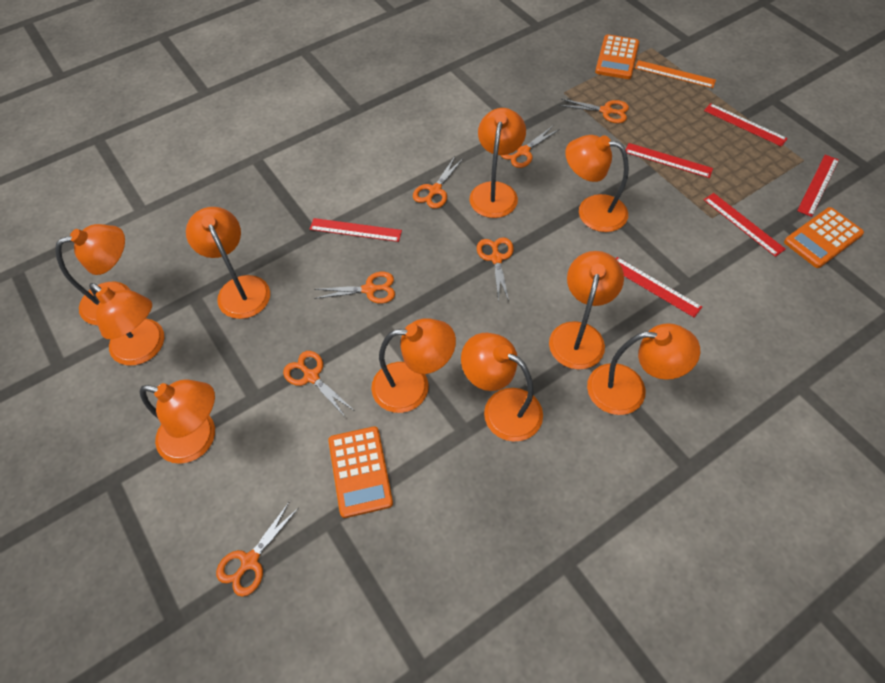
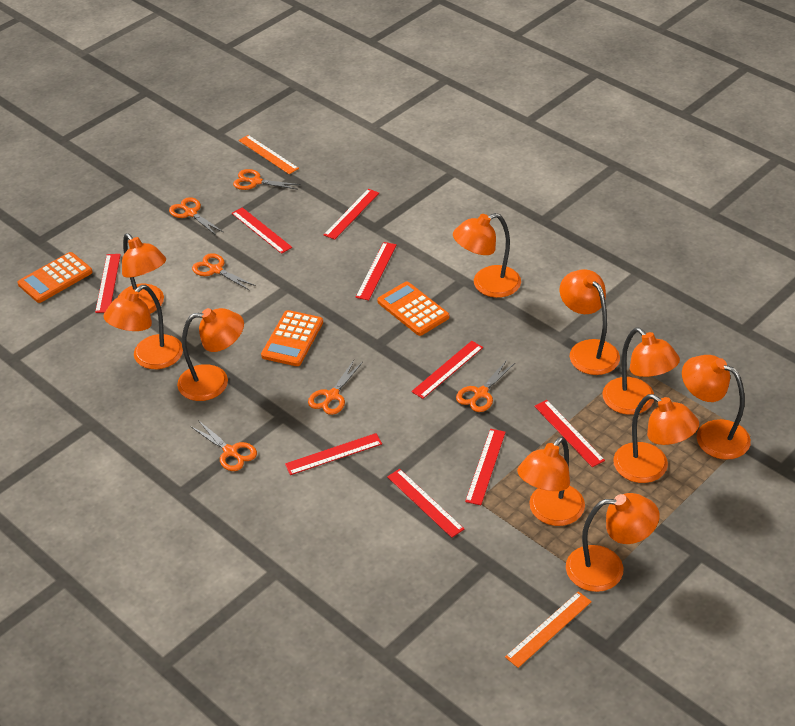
orange ruler: [635,60,716,88] = 1 -> [238,135,299,174] [505,591,592,668] = 2
orange scissors: [216,501,298,597] [283,351,355,418] [314,272,395,303] [413,156,463,209] [477,237,514,302] [501,126,560,168] [560,99,629,123] = 7 -> [169,197,223,235] [190,420,257,471] [192,253,256,290] [233,169,301,190] [308,360,363,415] [456,360,515,412] = 6
red ruler: [310,218,402,242] [616,257,702,318] [626,143,713,178] [704,103,788,147] [704,193,786,257] [797,155,839,217] = 6 -> [95,254,121,313] [232,207,292,254] [285,433,382,475] [324,189,379,240] [355,242,397,300] [387,469,464,538] [411,341,483,399] [465,429,506,505] [534,400,605,467] = 9

